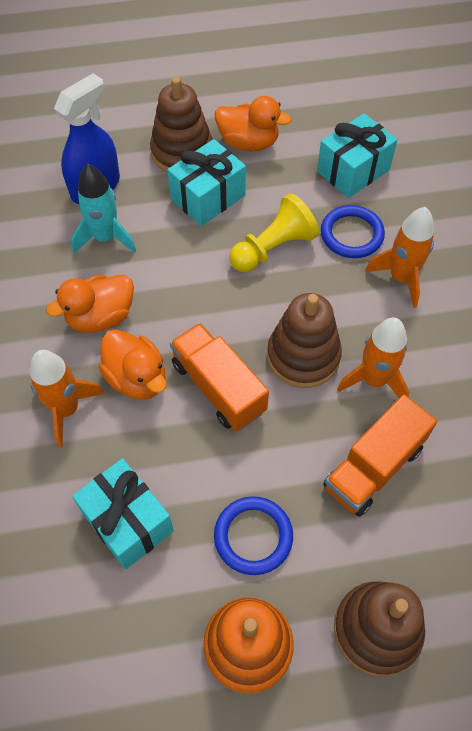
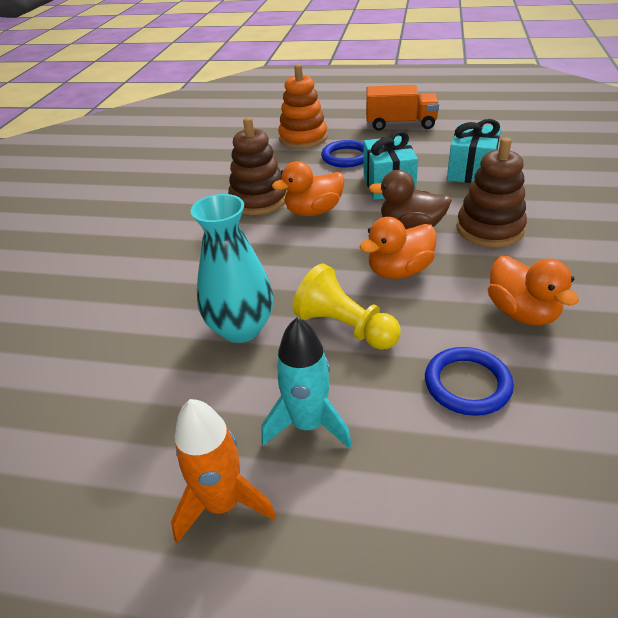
blue spray bottle: [54,73,120,204] = 1 -> none = 0
brown duck: none = 0 -> [369,170,452,229] = 1
brown stacking toy: [150,77,213,173] [267,293,342,388] [334,581,425,677] = 3 -> [228,117,287,215] [457,138,527,247] = 2
orange rocket: [29,350,104,447] [337,318,409,398] [365,207,434,308] = 3 -> [171,399,276,543] = 1
orange truck: [170,323,269,431] [323,394,437,517] = 2 -> [366,85,439,131] = 1
turquoise gift: [72,458,174,570] [167,139,246,226] [317,113,397,198] = 3 -> [364,131,418,200] [447,119,501,183] = 2
turquoise vase: none = 0 -> [191,194,273,343] = 1

